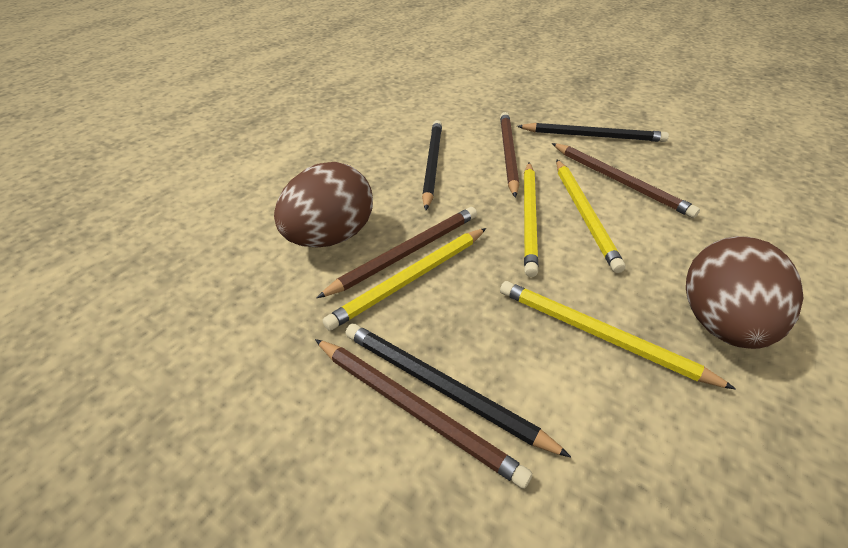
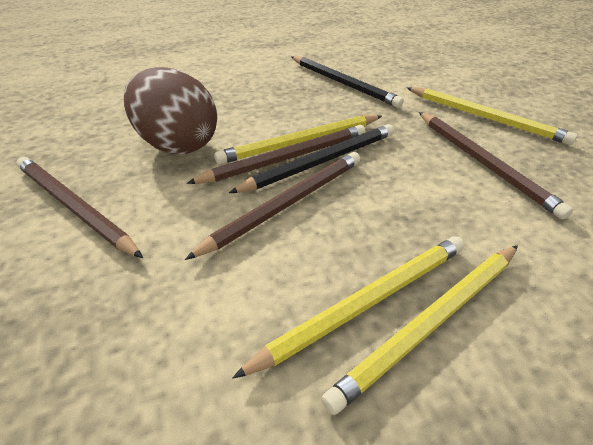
black pencil: [345,324,571,457] [422,120,442,210] [517,123,669,142] = 3 -> [229,124,394,193] [291,56,404,108] = 2
brown egg: [274,162,373,247] [686,236,803,349] = 2 -> [124,67,217,154] = 1

